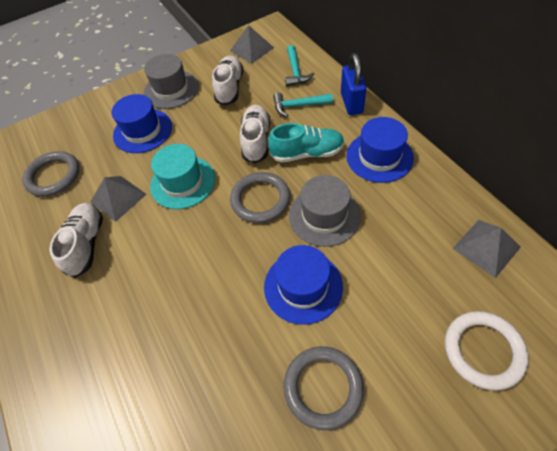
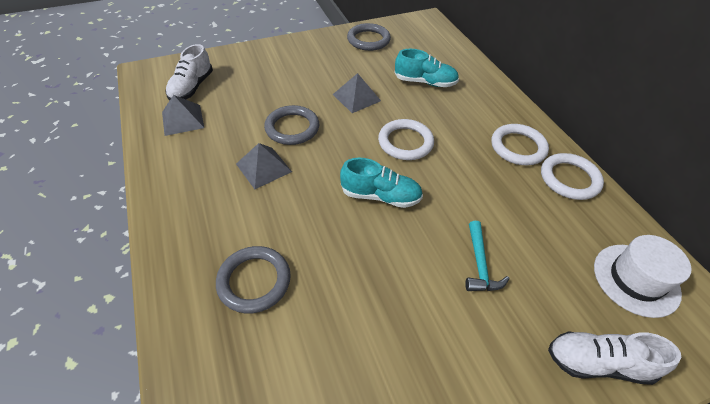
blue hat: [112,94,172,153] [264,245,343,325] [346,117,414,183] = 3 -> none = 0
blue padlock: [341,53,367,115] = 1 -> none = 0
grey hat: [144,54,199,109] [289,175,361,247] = 2 -> none = 0
turquoise hammer: [273,92,333,117] [285,45,314,86] = 2 -> [465,221,509,291] = 1
turquoise hat: [150,144,215,209] = 1 -> none = 0
turquoise shoe: [268,123,345,162] = 1 -> [340,158,423,208] [394,49,459,87] = 2
white hat: none = 0 -> [594,235,692,318] = 1
white ring: [445,311,529,391] = 1 -> [378,119,434,160] [491,124,549,165] [541,153,604,200] = 3
white shoe: [49,203,103,278] [212,56,244,106] [240,105,270,164] = 3 -> [165,44,213,100] [548,331,681,385] = 2

